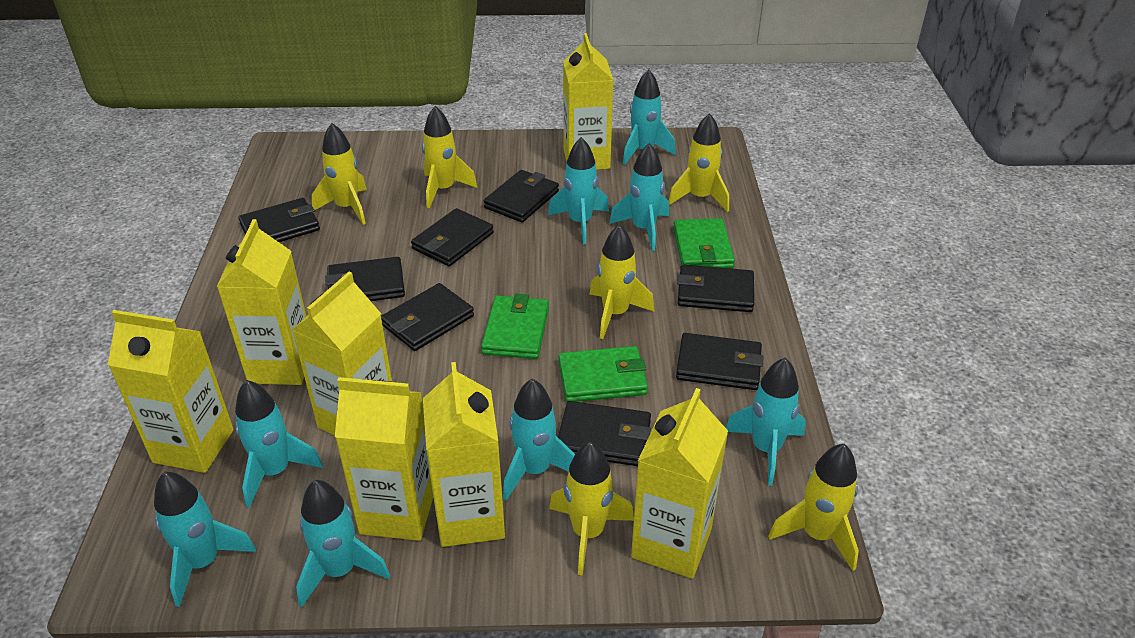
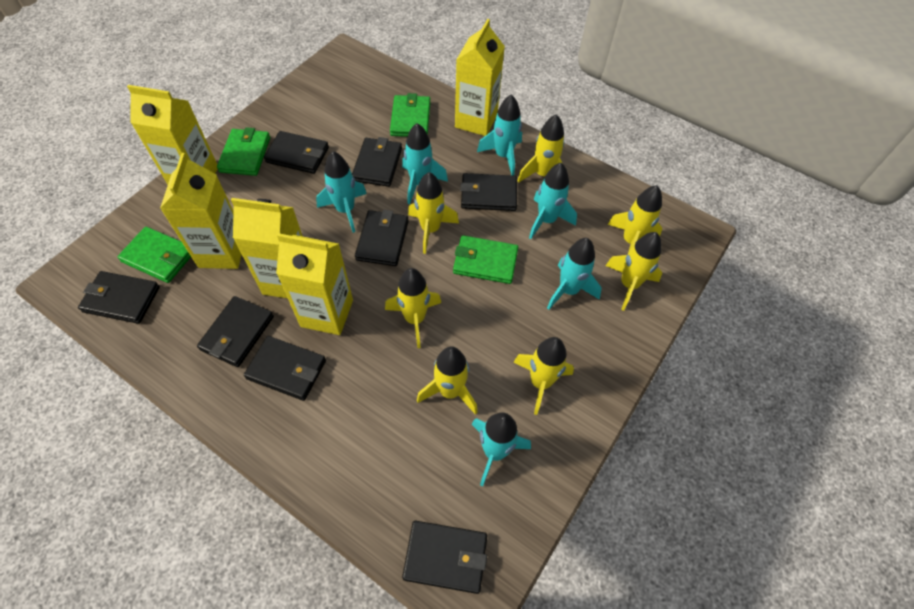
green wallet: [481,294,549,359] [559,346,648,402] [673,218,735,268] = 3 -> [118,227,191,283] [217,127,270,176] [390,93,431,137] [453,235,518,284] = 4
turquoise rocket: [154,471,256,607] [235,380,323,508] [296,480,390,607] [503,379,575,500] [548,137,609,244] [609,143,669,251] [623,69,676,165] [726,358,806,486] = 8 -> [316,151,367,233] [402,123,448,204] [471,412,531,486] [477,94,522,176] [529,163,577,239] [547,238,602,310] = 6
yellow carton: [108,310,234,473] [216,219,307,385] [292,272,392,436] [335,377,433,541] [423,362,505,547] [563,33,613,170] [631,388,728,579] = 7 -> [127,85,218,184] [160,153,242,269] [231,198,302,298] [276,233,353,335] [455,19,505,136] = 5
yellow rocket: [312,123,367,225] [422,106,478,209] [549,442,634,576] [590,224,654,339] [669,113,729,212] [768,444,859,571] = 6 -> [385,268,441,348] [408,172,459,254] [417,346,478,415] [514,337,574,415] [517,114,564,183] [605,232,662,311] [608,185,663,253] = 7

